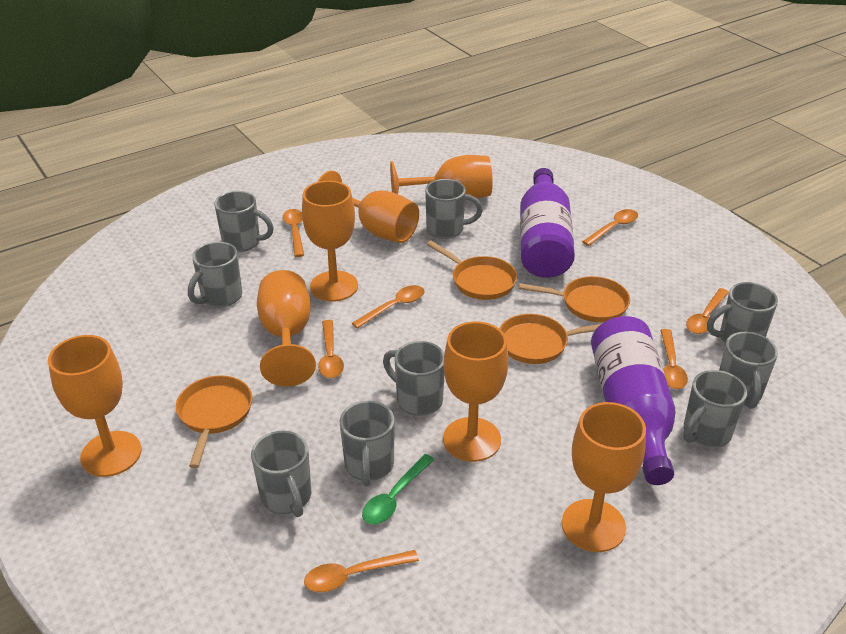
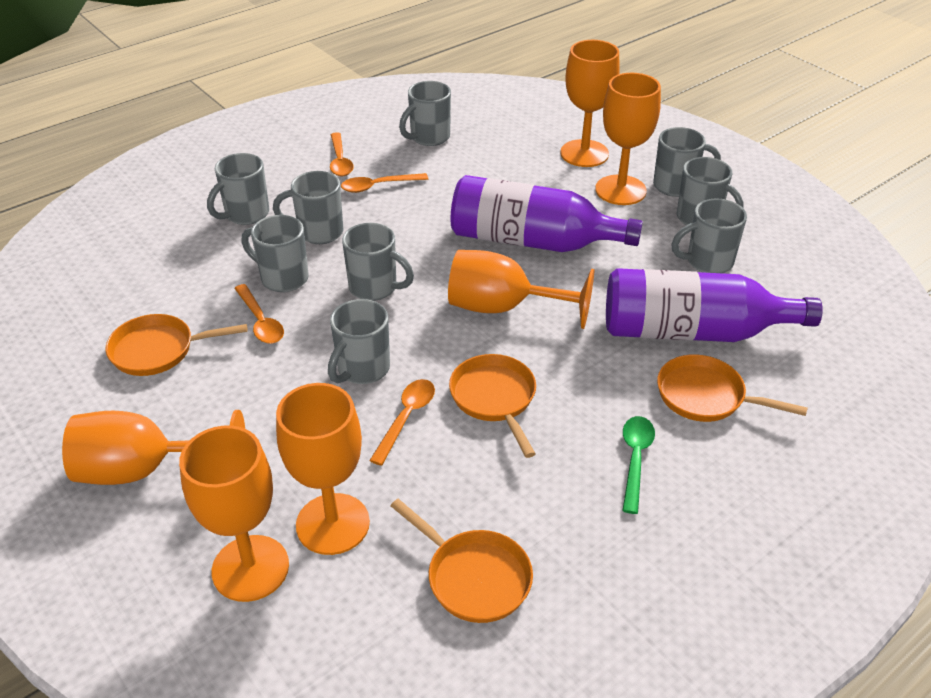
orange goblet: [48,335,142,477] [257,270,316,387] [302,181,358,302] [317,171,419,243] [390,155,493,198] [443,321,508,462] [562,402,646,552] = 7 -> [62,410,245,485] [179,425,289,602] [276,383,370,555] [448,250,594,329] [560,40,620,167] [595,73,661,205] = 6
orange spoon: [283,209,304,257] [304,550,419,592] [318,320,344,378] [352,285,424,329] [582,209,638,246] [660,329,688,389] [686,288,729,334] = 7 -> [234,284,284,344] [330,132,353,176] [341,173,428,193] [369,379,435,466] = 4

